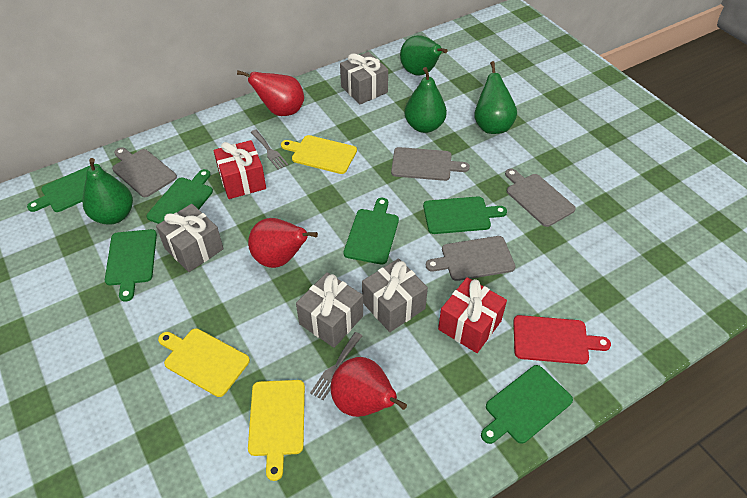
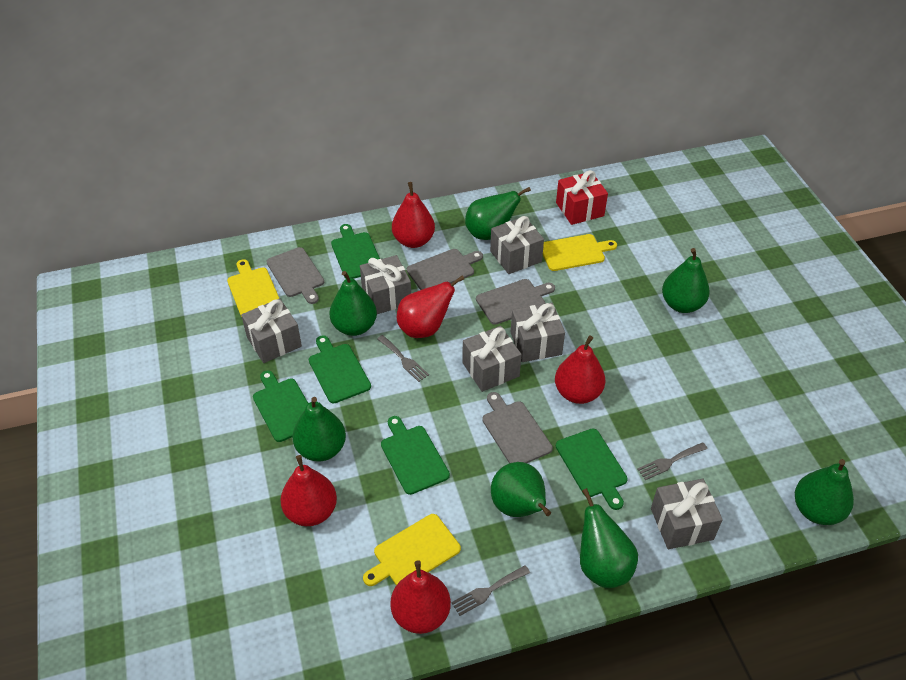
green cutting board: [27,164,101,212] [105,229,157,302] [146,169,213,224] [343,198,399,265] [423,196,507,234] [481,365,573,444] = 6 -> [253,370,308,442] [309,335,371,403] [331,224,380,279] [381,416,450,495] [556,429,628,510] = 5
green pear: [83,158,133,225] [400,35,447,76] [404,67,447,133] [474,61,517,134] = 4 -> [292,397,346,462] [329,271,377,336] [465,187,531,240] [491,462,551,517] [580,488,638,588] [662,248,710,313] [795,459,854,525] = 7
grey fork: [251,130,288,170] [310,332,362,400] = 2 -> [377,335,429,382] [452,565,530,616] [637,442,708,480] = 3
grey gift: [156,204,223,272] [296,272,363,348] [340,52,388,104] [362,258,428,332] = 4 -> [241,298,302,363] [360,255,411,314] [462,326,522,392] [490,216,544,274] [511,303,565,362] [651,479,723,549] = 6
red cutting board: [513,315,611,364] = 1 -> none = 0
red gift: [213,140,266,199] [438,277,507,353] = 2 -> [556,170,608,225] = 1
red pear: [237,70,304,116] [248,218,318,268] [331,357,407,417] = 3 -> [281,455,337,526] [390,560,451,634] [392,182,435,248] [397,275,464,338] [555,336,605,404] = 5

